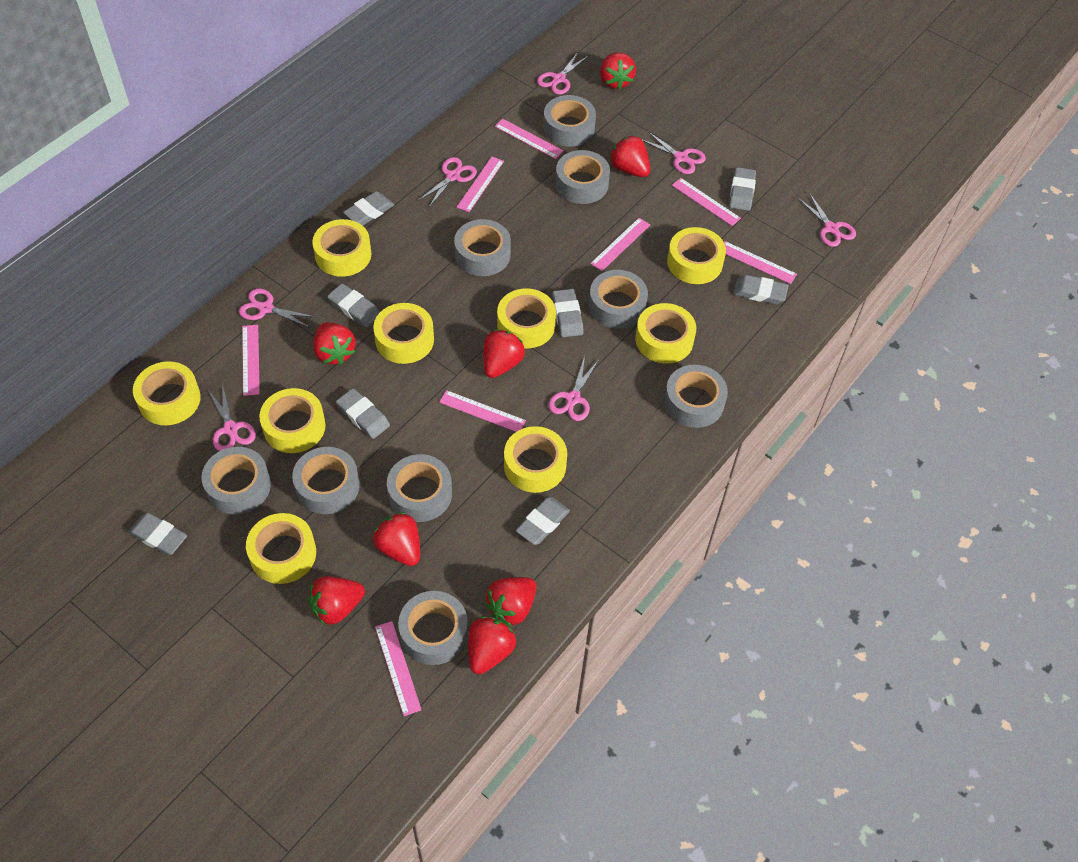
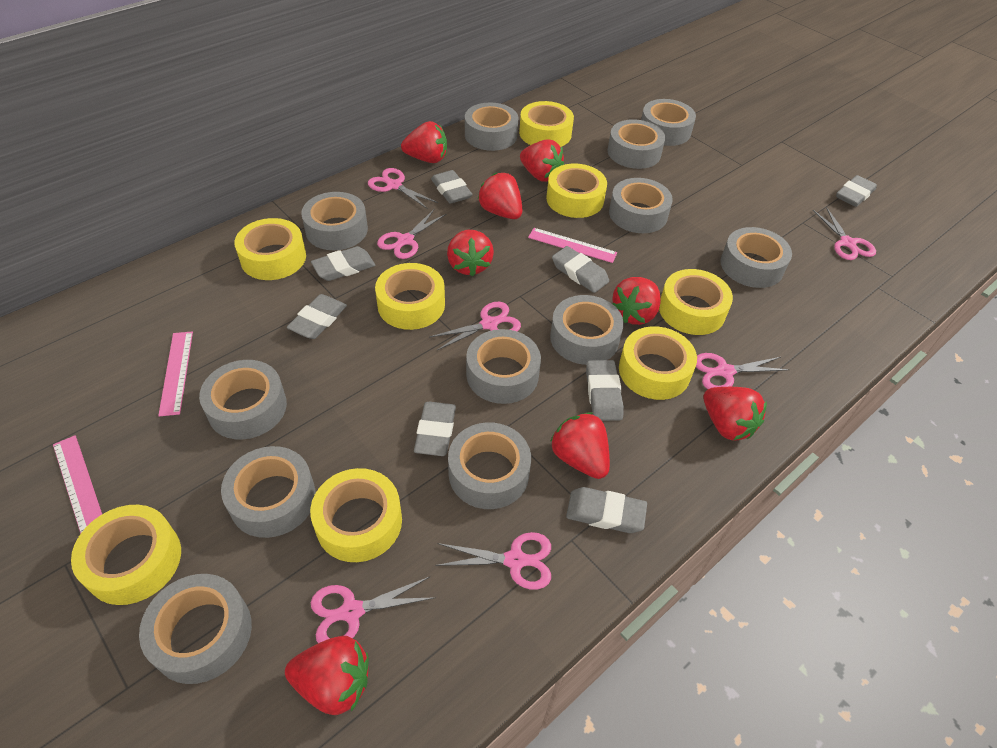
grey tape: [202,447,271,514] [292,447,360,514] [387,454,452,522] [398,591,468,665] [454,219,511,276] [543,95,596,147] [555,150,610,204] [589,270,648,329] [664,365,728,428] = 9 -> [139,574,252,684] [199,360,287,440] [221,446,316,538] [301,192,368,250] [448,422,531,509] [465,102,518,151] [466,329,541,404] [550,295,624,365] [608,119,665,169] [609,178,673,233] [641,99,696,146] [720,227,792,288] = 12
pink ruler: [242,325,260,396] [375,621,421,716] [439,390,526,432] [457,157,504,212] [494,118,563,159] [590,218,650,271] [672,178,741,226] [724,241,797,284] = 8 -> [53,435,102,534] [158,332,193,416] [528,228,617,263] = 3
yellow tape: [133,361,201,425] [246,513,316,584] [259,388,325,453] [312,219,372,277] [373,303,434,364] [497,289,556,348] [504,426,567,493] [635,303,696,364] [667,227,726,284] = 9 -> [71,505,181,605] [234,218,306,280] [310,468,402,562] [375,263,445,330] [519,101,574,147] [546,164,607,218] [619,326,697,400] [659,269,733,335] = 8

